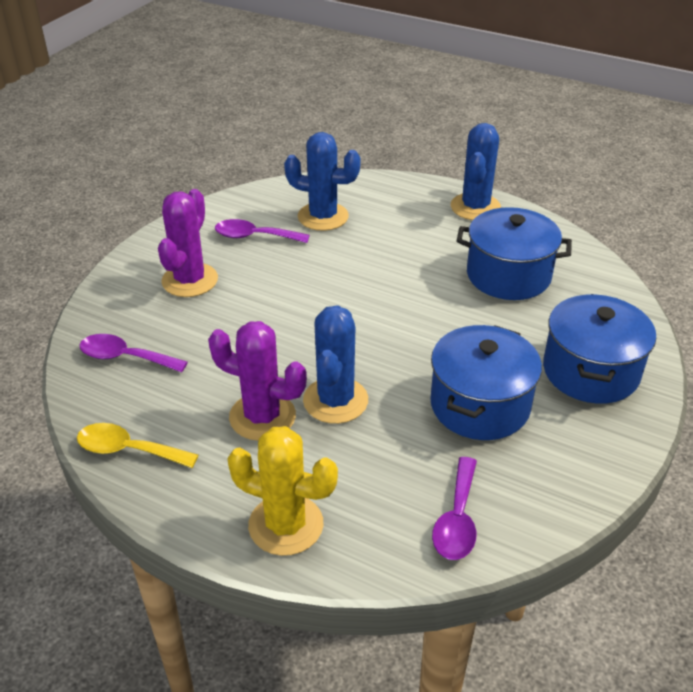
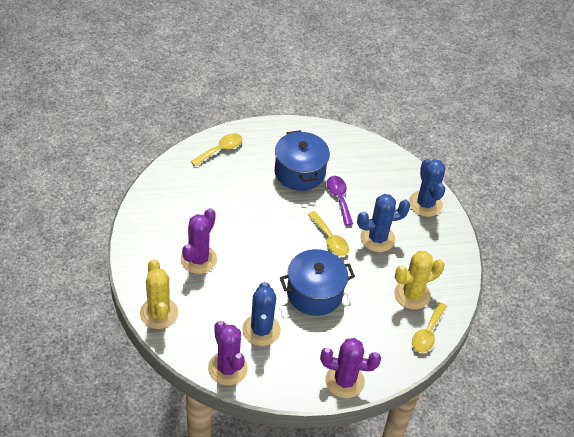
blue pot: [430,325,542,440] [457,207,572,300] [543,294,656,404] = 3 -> [275,130,330,191] [280,249,355,316] = 2
purple cactus: [158,189,218,297] [208,321,307,441] = 2 -> [181,208,217,274] [208,321,248,385] [320,338,381,398] = 3
purple spoon: [79,334,188,372] [215,219,310,243] [432,457,477,560] = 3 -> [327,176,353,226] = 1
yellow cactus: [227,426,338,556] = 1 -> [140,259,178,329] [394,251,445,310] = 2
yellow spoon: [77,423,199,468] = 1 -> [191,133,242,166] [308,211,349,256] [412,302,447,353] = 3

